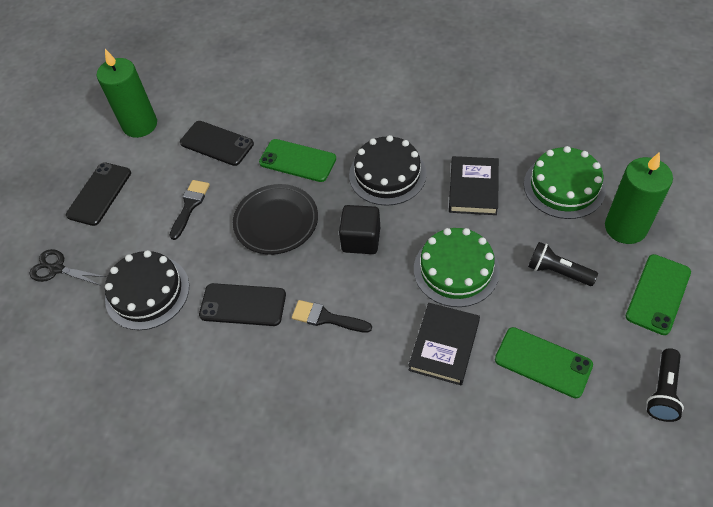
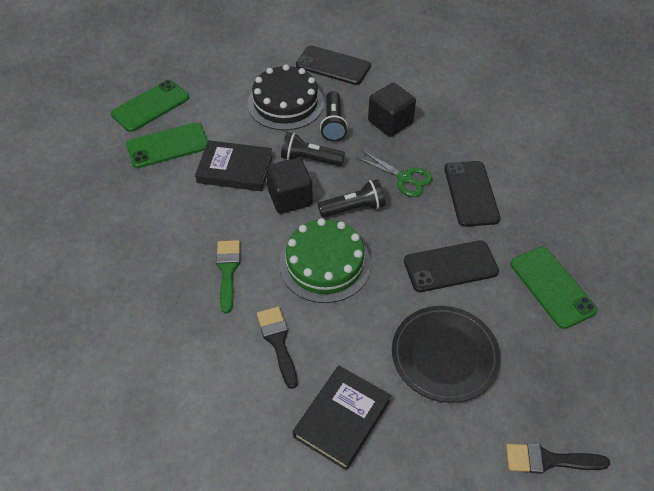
black cake: [105,250,189,330] [349,135,427,206] = 2 -> [248,64,324,130] = 1
black cube: [339,205,380,254] = 1 -> [266,158,313,214] [368,83,416,137] = 2
black flashlight: [528,242,598,286] [647,348,684,422] = 2 -> [281,132,345,166] [318,179,386,217] [320,91,348,142] = 3
black scissors: [29,249,106,285] = 1 -> none = 0
green brush: none = 0 -> [216,240,240,313] = 1
green cake: [414,228,500,307] [524,146,606,219] = 2 -> [279,218,371,303] = 1
green candle: [97,49,157,138] [605,152,673,244] = 2 -> none = 0
green scissors: none = 0 -> [356,150,433,197] = 1

